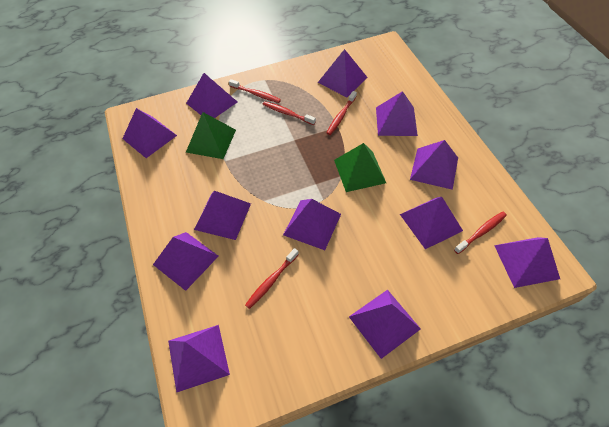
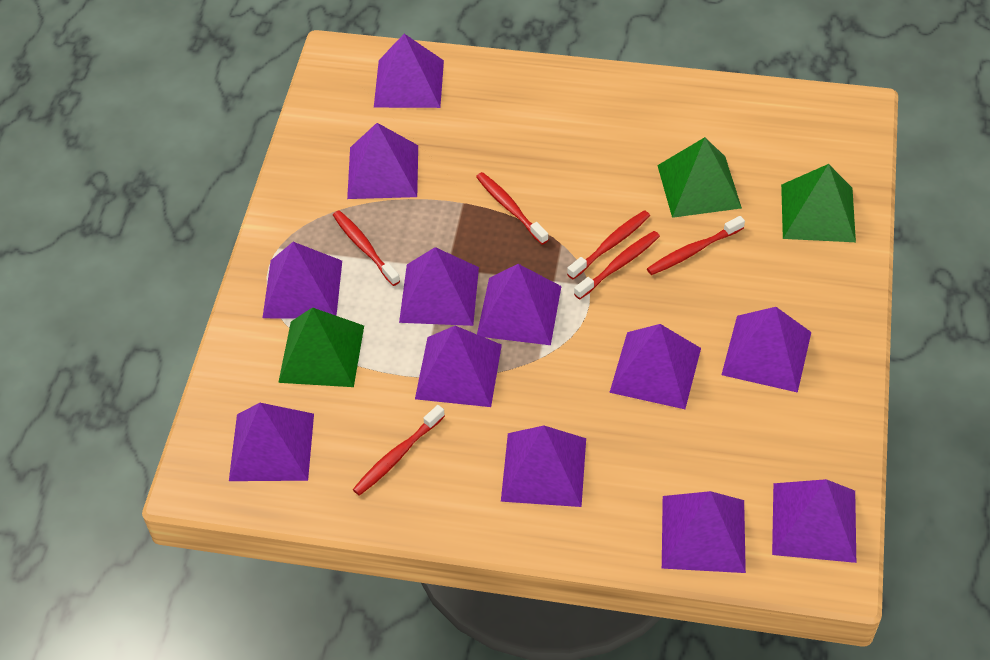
green pyramid: [186,112,236,159] [334,143,386,192] = 2 -> [278,307,364,387] [657,137,742,218] [781,164,856,242] = 3
red toothbrush: [229,79,281,103] [245,248,299,309] [263,101,316,125] [327,91,357,135] [454,212,507,254] = 5 -> [333,210,400,286] [352,405,445,496] [476,172,549,245] [567,210,650,279] [574,231,660,299] [647,216,745,275] = 6

